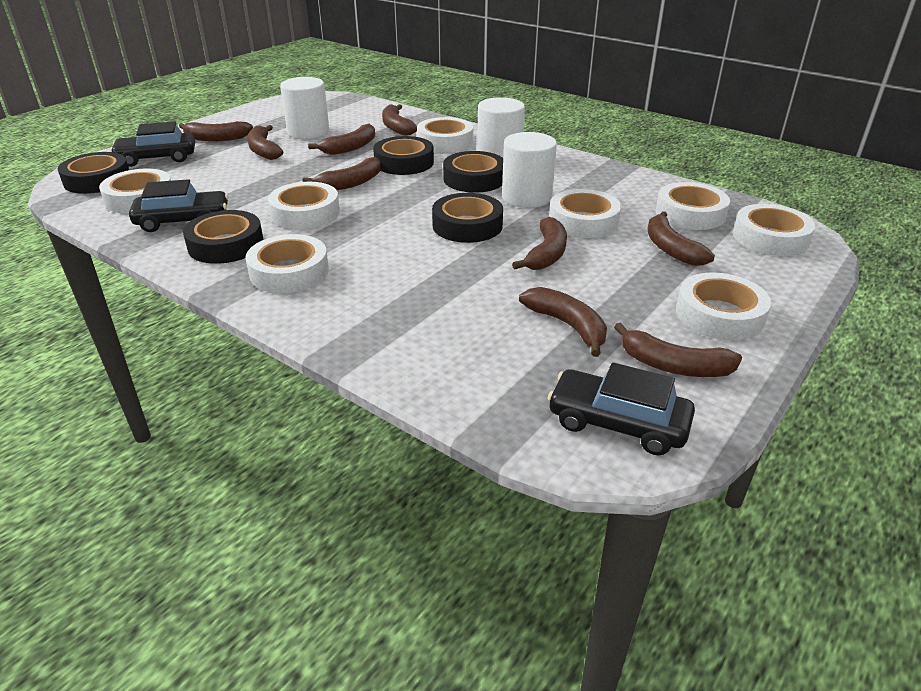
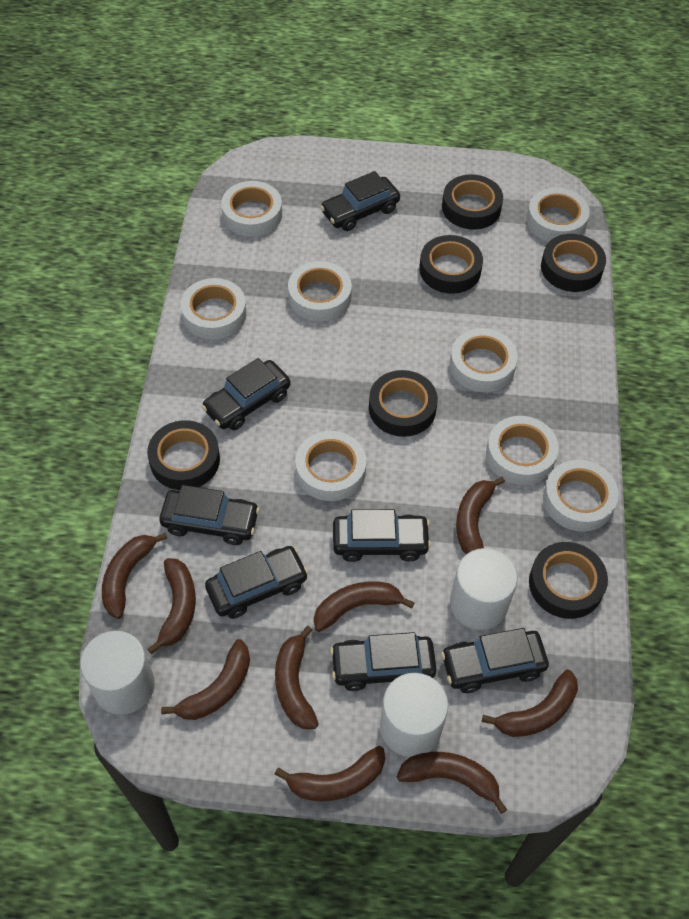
black car: [110,121,195,167] [129,179,229,232] [547,363,695,455] = 3 -> [159,485,260,545] [202,358,291,430] [205,546,309,619] [320,171,400,231] [330,632,437,691] [333,509,431,562] [441,628,549,693] = 7
black tape: [58,152,129,194] [183,210,264,264] [373,136,434,175] [432,193,503,243] [443,151,503,193] = 5 -> [147,420,220,490] [369,370,438,437] [419,235,483,294] [442,174,503,230] [529,542,608,619] [541,234,606,292] = 6

